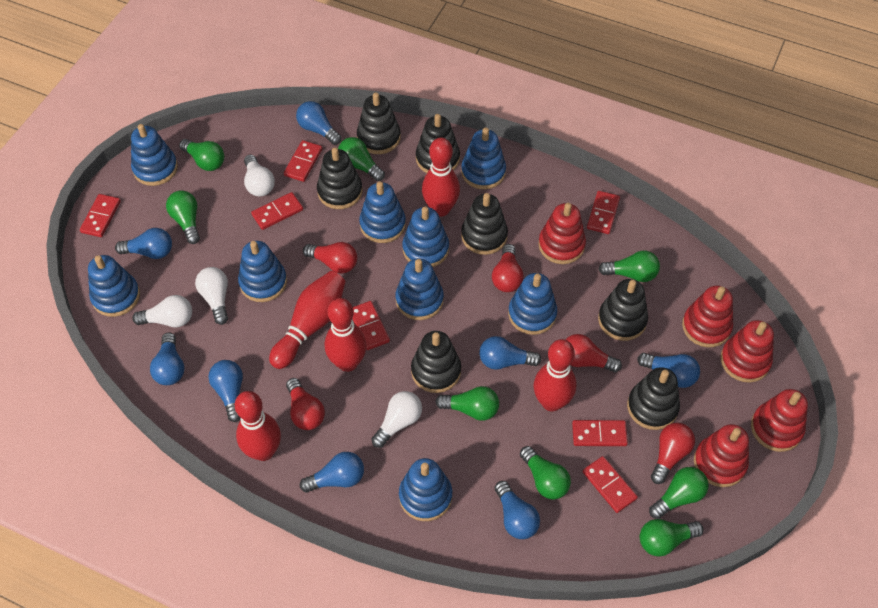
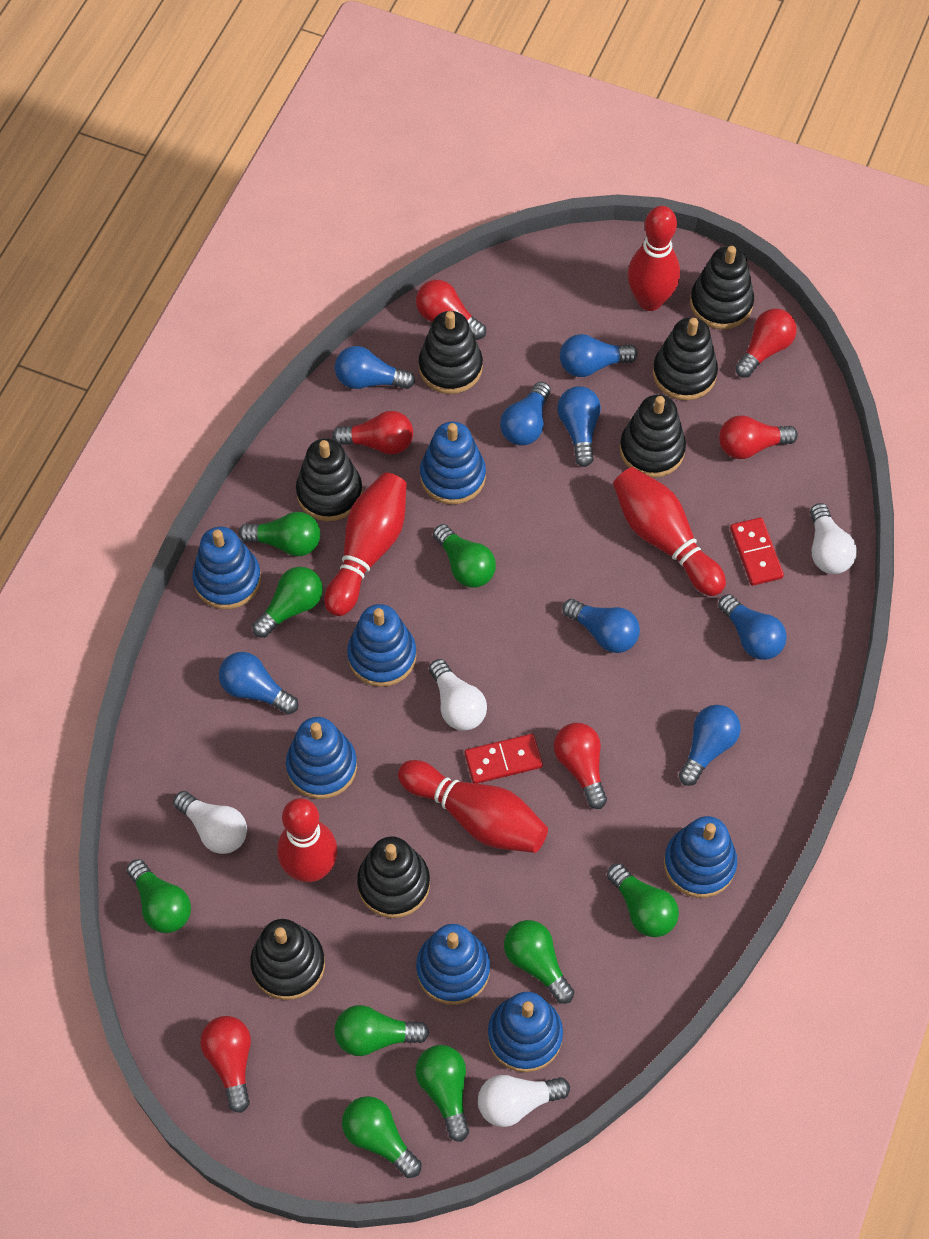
blue stacking toy: [88,255,140,317] [131,124,178,186] [238,241,287,302] [359,181,406,243] [395,259,444,320] [399,458,452,521] [402,207,449,267] [461,128,506,189] [508,273,557,335] = 9 -> [192,527,261,609] [286,717,357,799] [347,604,416,687] [416,924,490,1005] [420,421,486,504] [488,992,563,1072] [664,816,737,898] = 7
green light bulb: [166,190,200,244] [179,139,225,171] [338,137,385,181] [435,386,499,421] [520,446,571,500] [599,251,660,282] [640,519,704,557] [649,467,709,519] = 8 -> [127,859,191,933] [239,512,320,556] [252,567,323,638] [335,1005,429,1056] [342,1096,422,1178] [416,1045,469,1142] [433,524,496,588] [504,920,574,1004] [607,863,679,937] = 9
red domino: [80,194,121,237] [251,192,303,230] [284,140,322,182] [352,301,390,350] [572,420,628,446] [583,456,638,513] [587,191,620,234] = 7 -> [464,734,543,784] [730,517,784,586] = 2
red light bulb: [286,378,325,430] [303,242,357,274] [492,244,524,292] [566,334,622,372] [651,423,695,484] = 5 -> [200,1016,251,1113] [332,411,413,455] [416,280,486,340] [554,723,607,809] [719,415,798,459] [735,309,797,378] = 6
red stacking toy: [538,203,586,264] [682,286,733,347] [694,424,749,487] [720,320,774,383] [751,389,808,452] = 5 -> none = 0

